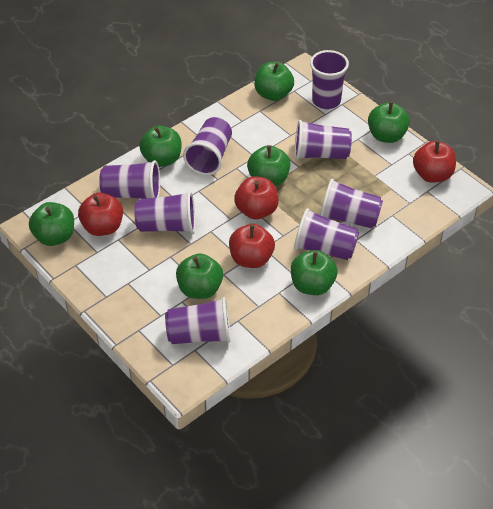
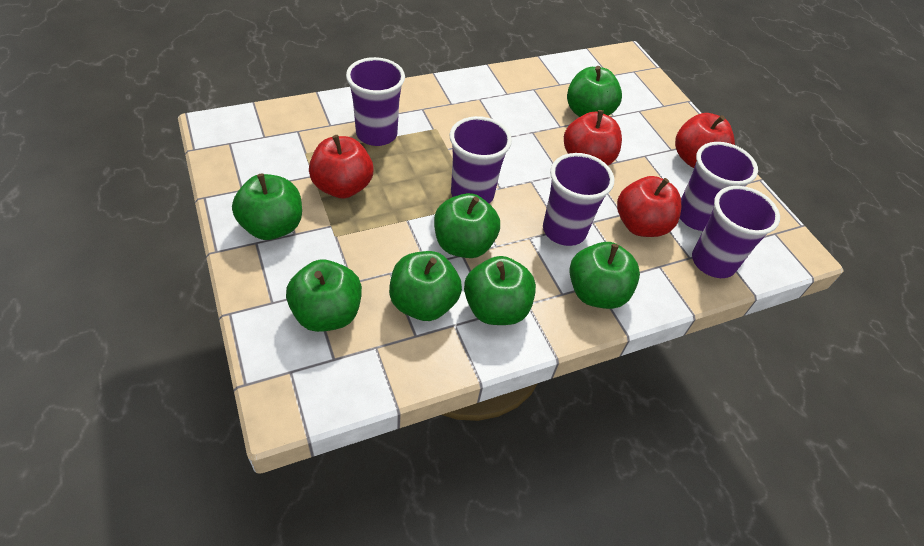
purple cup: [99,160,160,199] [134,191,195,234] [165,297,231,344] [183,117,232,175] [294,208,359,260] [295,120,352,160] [310,50,349,109] [320,179,383,228] = 8 -> [346,57,405,146] [450,116,512,204] [543,153,614,246] [680,142,758,231] [692,186,780,278] = 5

